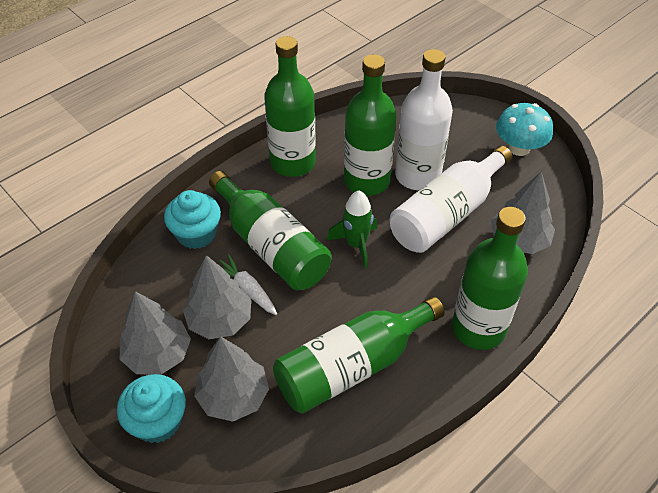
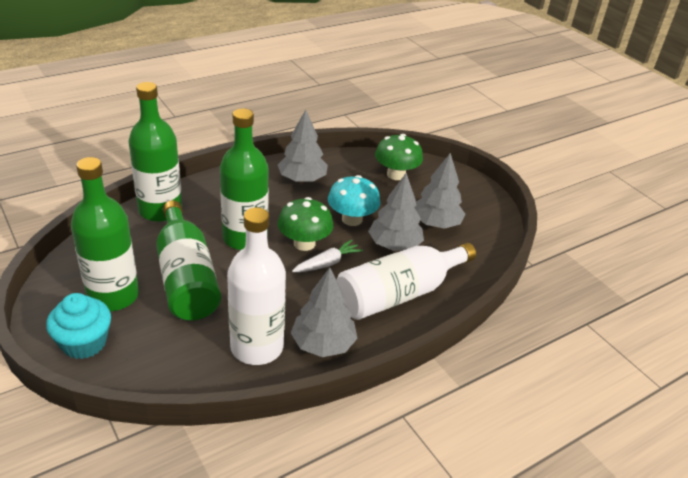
green bottle: [209,171,331,290] [264,36,316,177] [273,296,445,414] [344,54,396,196] [452,207,528,350] = 5 -> [71,157,139,311] [129,82,182,222] [156,200,221,320] [220,108,269,250] = 4
green mushroom: none = 0 -> [278,197,333,251] [375,134,423,180] = 2
green rocket: [327,191,377,268] = 1 -> none = 0
turquoise cupcake: [117,374,186,443] [164,190,221,249] = 2 -> [46,293,111,359] = 1

